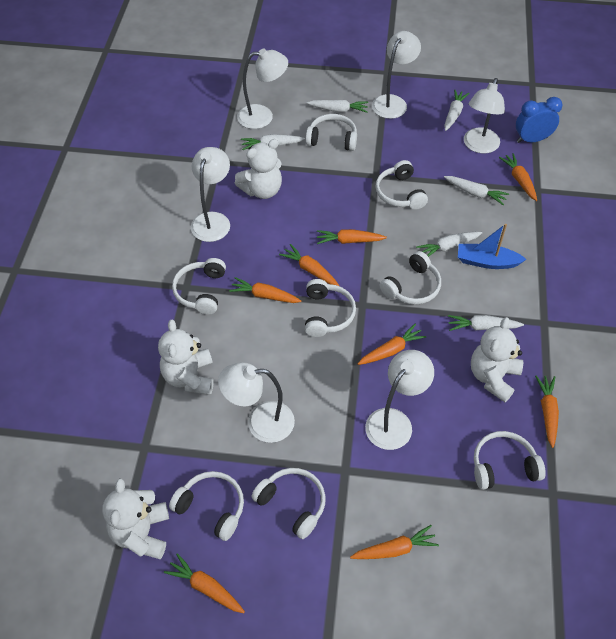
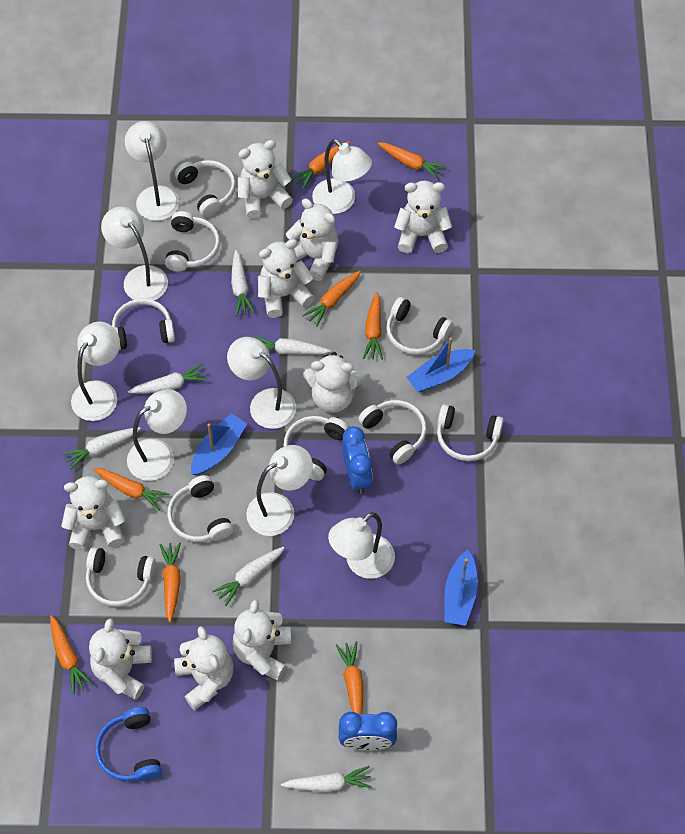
blue boat: [458,224,527,269] = 1 -> [191,413,247,475] [407,337,475,392] [445,550,478,626] = 3
blue clock: [516,97,562,143] = 1 -> [339,712,397,751] [342,426,373,494] = 2
blue headphones: none = 0 -> [95,707,162,781] = 1
white headphones: [169,471,244,541] [172,258,226,315] [252,468,326,539] [305,279,356,337] [306,114,357,151] [375,160,428,210] [380,251,441,305] [474,431,545,490] = 8 -> [86,547,156,607] [112,299,175,350] [165,211,220,272] [167,475,233,542] [175,160,236,217] [284,416,349,481] [358,400,427,464] [386,297,453,355] [437,404,504,461] = 9
white lamp: [191,147,230,242] [218,362,295,443] [237,49,288,129] [365,350,434,450] [372,31,421,119] [464,78,505,153] = 6 -> [71,322,120,421] [101,207,168,301] [125,121,179,221] [127,389,187,481] [227,337,296,429] [246,445,313,536] [312,139,372,214] [328,512,395,579] = 8
white teddy bear: [102,478,169,559] [158,320,214,395] [234,139,282,199] [471,317,523,402] = 4 -> [61,476,126,550] [89,618,152,700] [174,626,234,710] [232,600,292,681] [238,140,293,219] [258,239,315,318] [286,199,339,281] [303,352,364,413] [394,181,452,253] = 9

